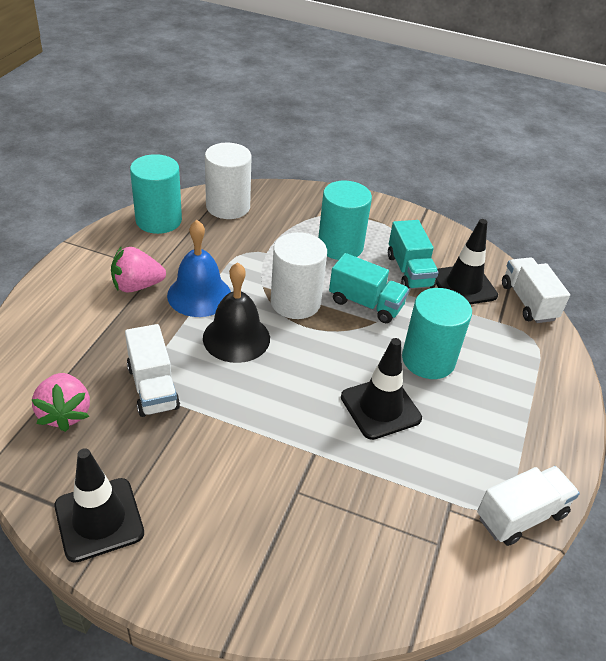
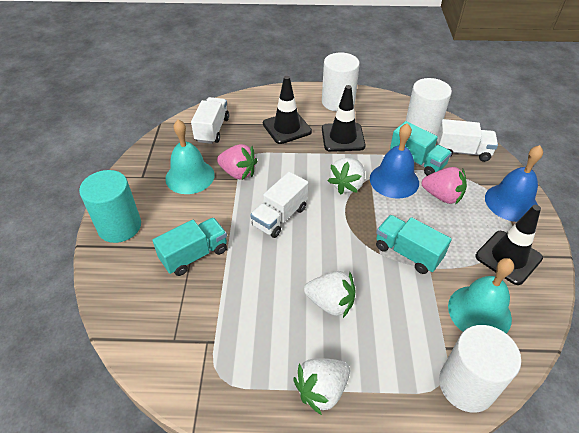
black bell: [203,262,270,363] = 1 -> none = 0
blue bell: [167,220,231,317] = 1 -> [370,123,419,199] [485,145,543,222] = 2
turquoise bell: none = 0 -> [165,120,215,194] [448,258,514,334] = 2
turquoise cylinder: [130,154,182,234] [318,181,372,260] [402,288,472,379] = 3 -> [79,170,141,243] = 1
turquoise truck: [329,253,409,323] [388,220,439,289] = 2 -> [152,218,227,276] [376,215,452,274] [390,121,452,176] = 3
white cylinder: [205,143,252,219] [271,232,327,319] = 2 -> [322,52,360,112] [406,78,452,136] [439,325,521,413] = 3
white strawberry: none = 0 -> [293,358,350,415] [304,271,355,318] [328,158,365,195] = 3

